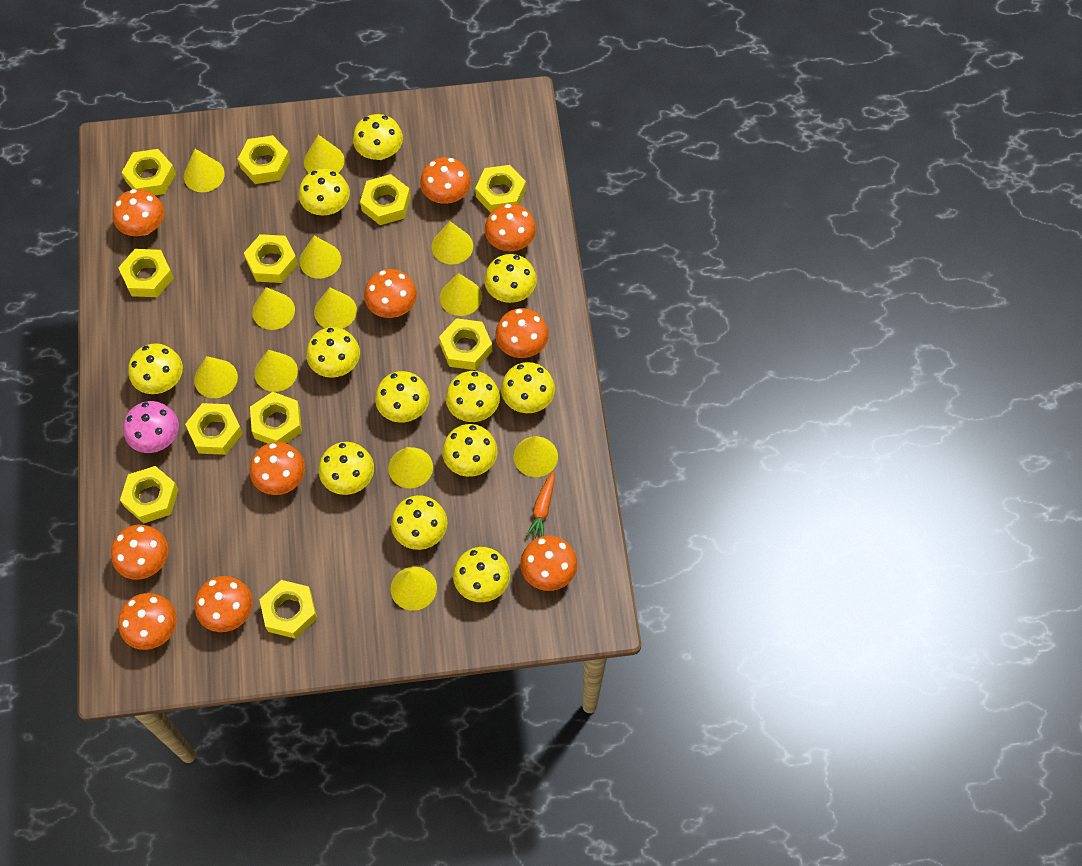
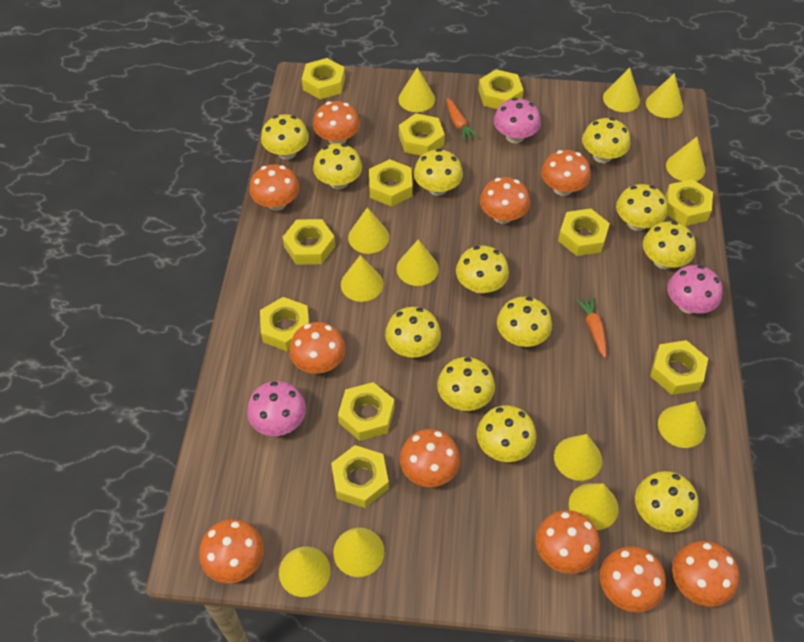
orange carrot: [526,471,555,539] = 1 -> [446,98,478,142] [576,296,607,358] = 2
pink mushroom: [123,401,179,453] = 1 -> [247,381,306,436] [494,98,541,143] [667,265,723,314] = 3

